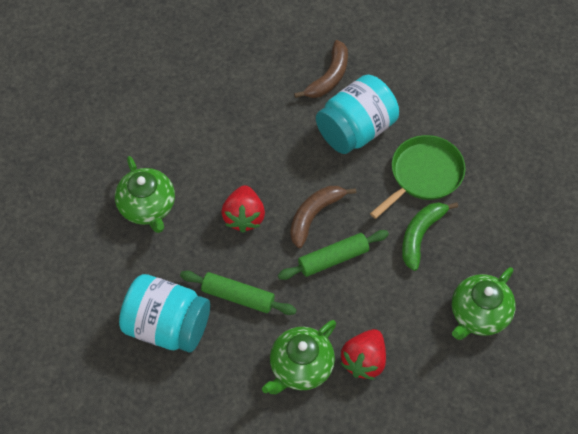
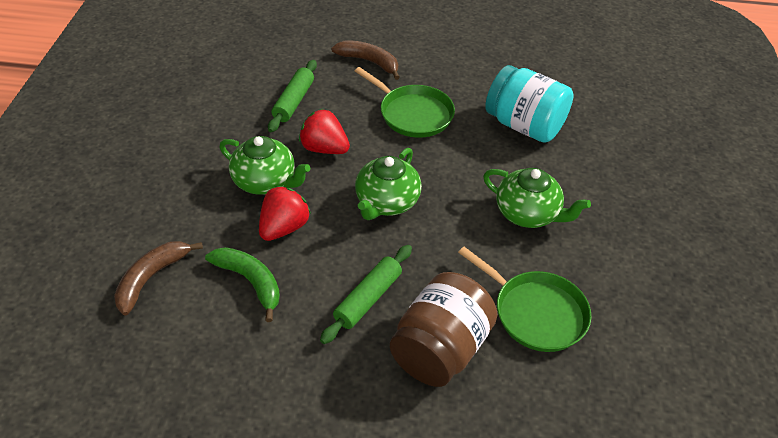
brown jar: none = 0 -> [390,272,497,387] = 1
green pan: [370,135,466,219] = 1 -> [355,67,455,138] [458,247,592,352] = 2
turquoise jar: [119,274,210,353] [316,75,399,154] = 2 -> [485,65,573,143] = 1

